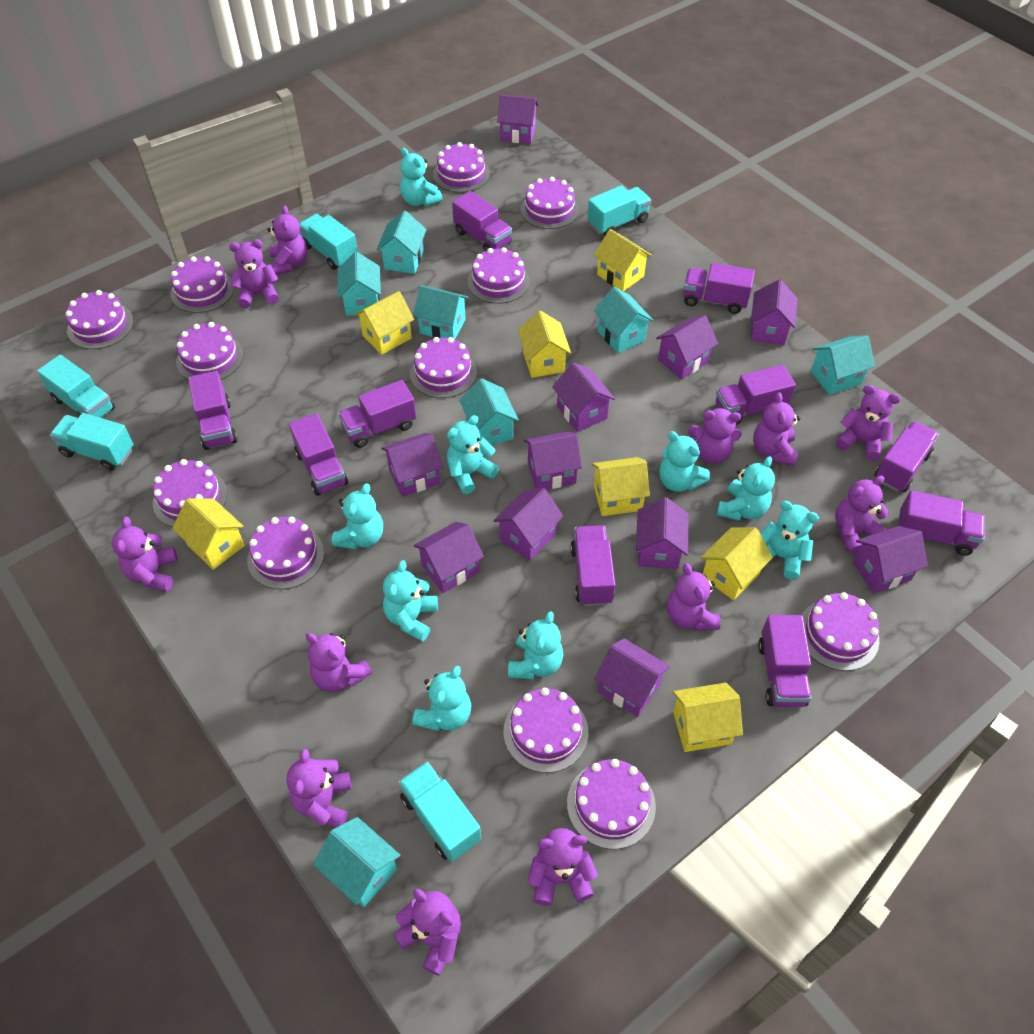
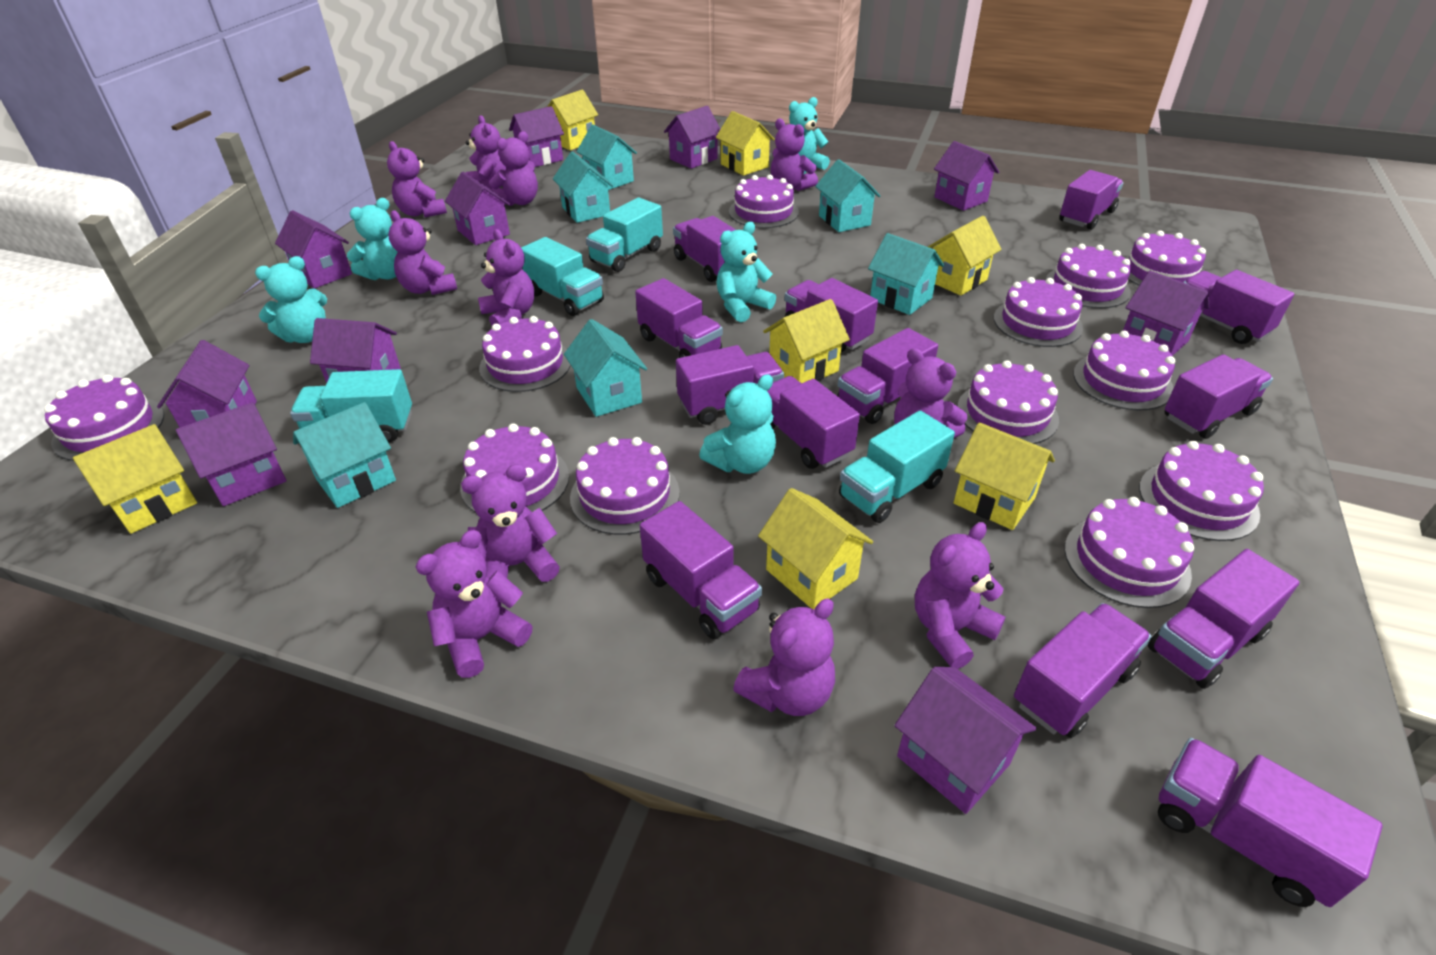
purple house: [382,433,443,497] [414,522,484,593] [493,488,564,561] [497,95,539,144] [524,431,582,489] [552,362,615,432] [594,638,670,717] [636,497,689,570] [656,315,718,379] [751,279,798,345] [853,526,928,593] = 11 -> [157,340,257,428] [176,402,287,506] [275,210,352,289] [310,318,401,383] [445,172,511,245] [509,106,564,167] [664,106,720,169] [894,667,1036,814] [934,141,999,211] [1123,271,1209,356] = 10
purple teddy bear: [112,517,178,591] [229,239,279,308] [267,205,307,275] [287,749,352,827] [306,633,372,692] [393,889,461,976] [528,828,598,906] [667,563,721,631] [688,408,742,464] [753,392,800,466] [835,476,889,554] [836,385,900,461] = 12 -> [387,141,447,217] [388,210,457,295] [415,530,532,678] [461,464,560,582] [466,116,507,190] [478,229,534,325] [489,131,538,206] [733,599,835,716] [771,119,818,191] [894,348,967,438] [915,522,1006,669] = 11
purple truck: [188,371,238,450] [289,413,348,496] [338,380,416,448] [452,191,512,251] [570,525,615,606] [683,263,755,314] [716,365,796,425] [758,615,812,707] [875,421,939,492] [898,490,985,555] = 10 -> [635,278,723,358] [640,501,762,639] [673,216,736,282] [676,345,784,425] [767,376,860,469] [784,278,878,352] [837,328,938,424] [1014,603,1152,738] [1059,170,1124,230] [1148,549,1300,689] [1158,738,1383,907] [1165,354,1273,439] [1183,270,1294,344] = 13
turquoise house: [313,817,401,907] [337,252,381,316] [376,210,427,274] [413,285,468,339] [460,378,519,445] [594,287,654,353] [811,335,875,395] = 7 -> [293,402,396,508] [553,151,613,223] [564,319,647,417] [576,125,637,190] [815,159,881,232] [868,233,944,315] = 6
turquoise teddy bear: [332,483,383,549] [383,560,438,642] [400,148,443,206] [412,666,471,731] [447,415,499,494] [508,611,563,679] [659,431,710,492] [717,456,775,521] [760,501,819,580] = 9 -> [255,256,327,343] [347,198,398,280] [699,374,776,474] [716,222,776,322] [789,97,830,174] = 5
turquoise truck: [37,355,115,418] [50,413,134,471] [299,214,358,270] [398,761,481,862] [587,185,651,235] = 5 -> [290,369,412,442] [521,237,604,316] [586,198,663,272] [839,411,955,523] = 4

